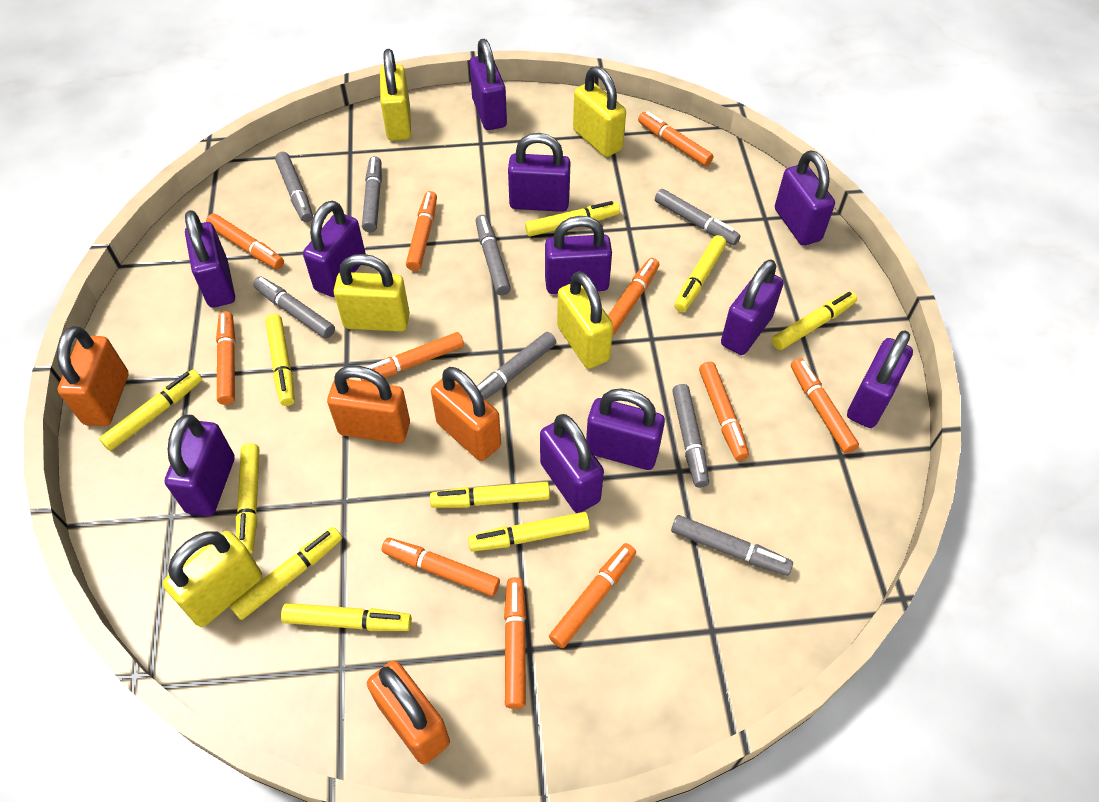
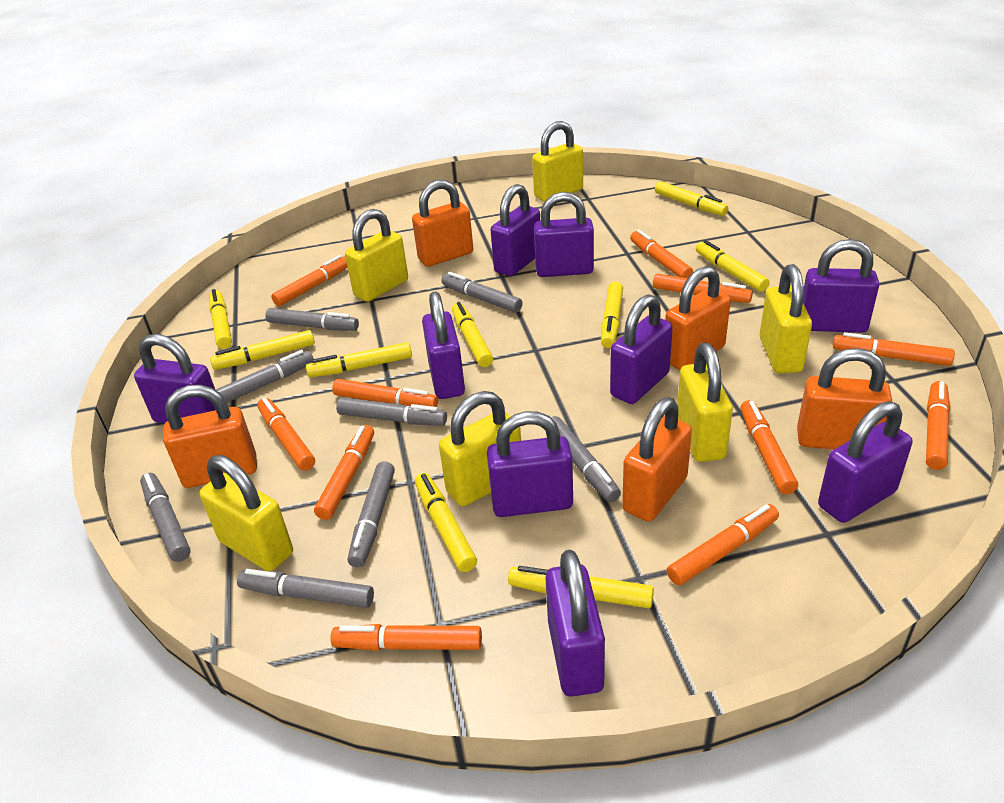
orange padlock: [57,326,129,426] [327,366,410,443] [367,660,450,764] [431,367,501,461] = 4 -> [163,385,257,488] [412,180,473,267] [622,397,692,522] [665,266,731,370] [797,348,892,449] = 5
purple padlock: [165,415,235,516] [185,210,235,308] [303,200,366,297] [469,39,507,130] [508,133,571,212] [540,414,604,513] [545,216,612,294] [586,388,665,470] [721,260,784,355] [775,150,835,246] [847,330,913,428] = 11 -> [134,334,216,423] [422,291,465,399] [487,411,573,517] [491,184,540,276] [534,192,594,277] [545,550,605,697] [610,294,673,404] [803,239,879,333] [818,401,913,523] = 9
yellow marker: [99,370,202,451] [230,527,342,620] [236,443,259,554] [265,314,295,406] [281,603,412,631] [430,482,550,508] [468,512,590,552] [525,201,620,237] [674,235,726,312] [772,291,857,350] = 10 -> [209,289,232,349] [210,330,315,370] [306,342,412,377] [415,473,477,572] [452,302,493,367] [508,566,654,608] [601,282,623,348] [655,181,728,216] [696,240,770,292] = 9
yellow padlock: [163,531,262,627] [334,254,410,332] [380,49,411,141] [557,271,613,369] [573,66,626,157] = 5 -> [200,455,293,571] [345,209,408,302] [439,391,521,506] [532,121,583,202] [677,343,733,462] [760,264,812,373] = 6

